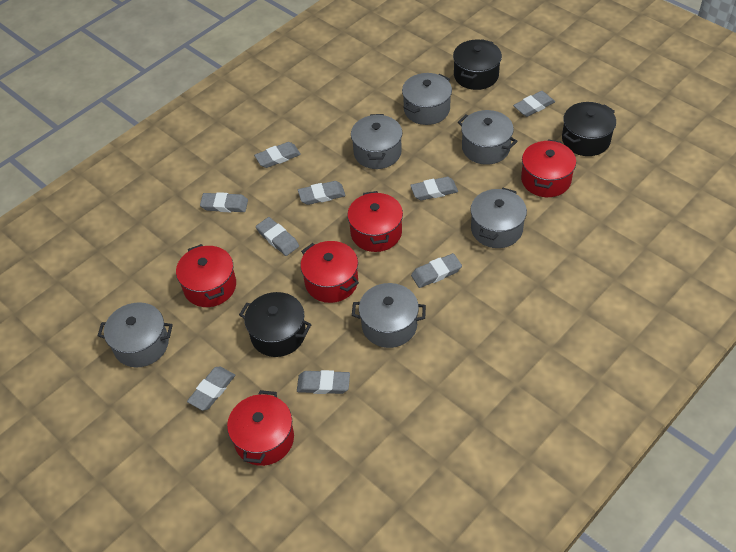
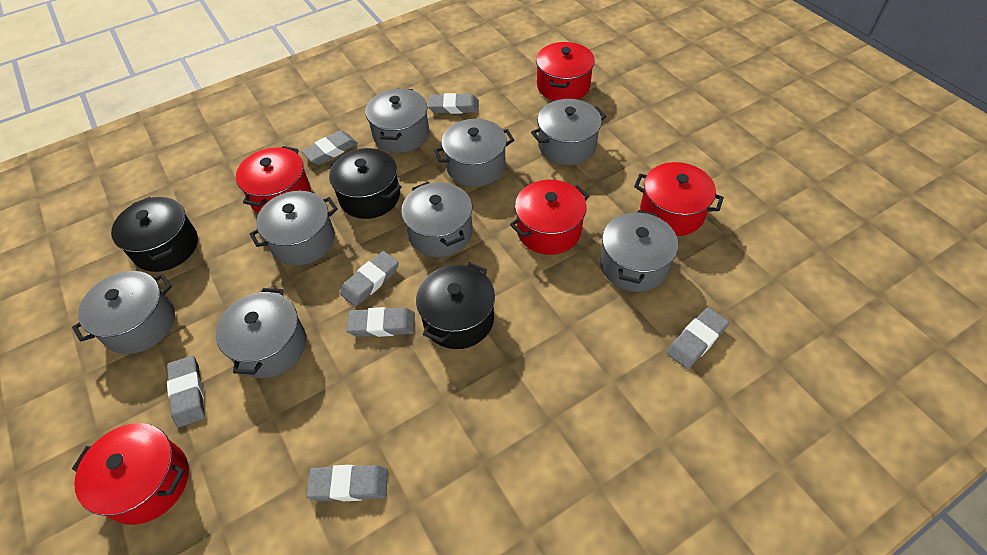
grey eraser: [187,366,235,411] [200,192,248,212] [254,142,301,168] [256,217,299,256] [297,370,350,394] [298,181,346,205] [410,177,458,200] [411,253,462,288] [513,91,555,117] = 9 -> [167,356,205,427] [301,131,358,164] [306,465,388,501] [340,251,399,307] [347,307,415,337] [428,93,479,114] [666,308,729,369] = 7
grey pot: [98,302,173,367] [351,114,402,169] [352,283,426,348] [402,73,452,125] [458,110,517,165] [470,188,527,248] = 6 -> [72,271,175,354] [215,288,306,378] [250,191,338,266] [365,88,429,153] [401,182,473,257] [434,119,514,187] [531,99,606,165] [600,210,678,292] = 8

